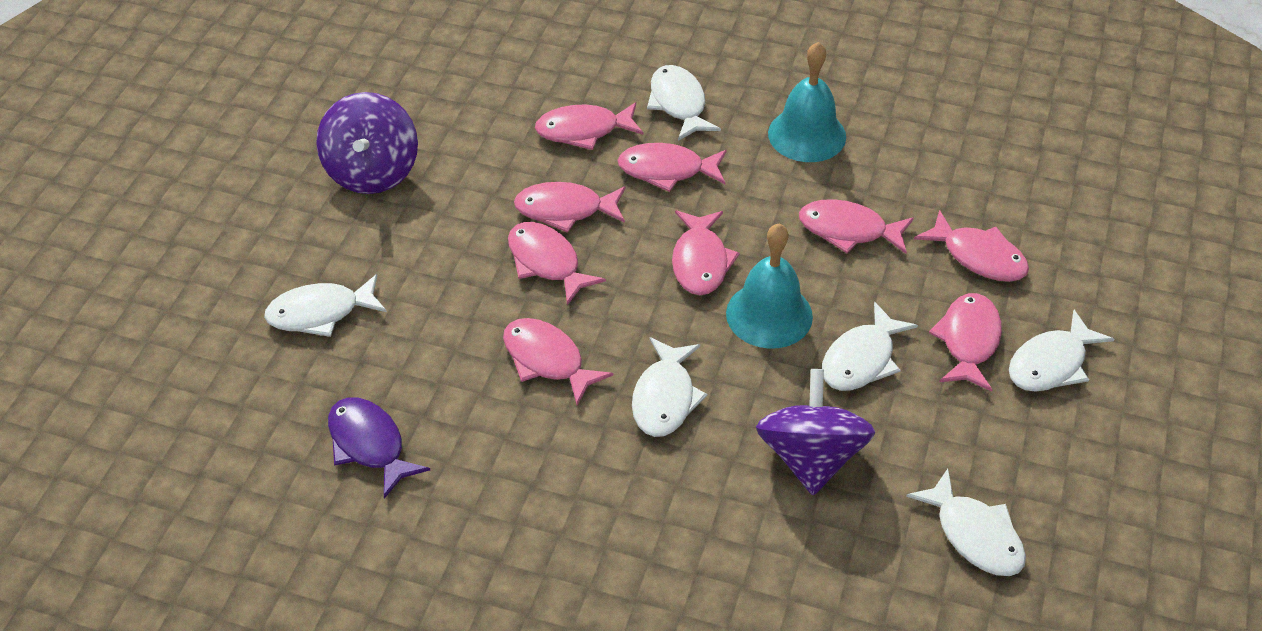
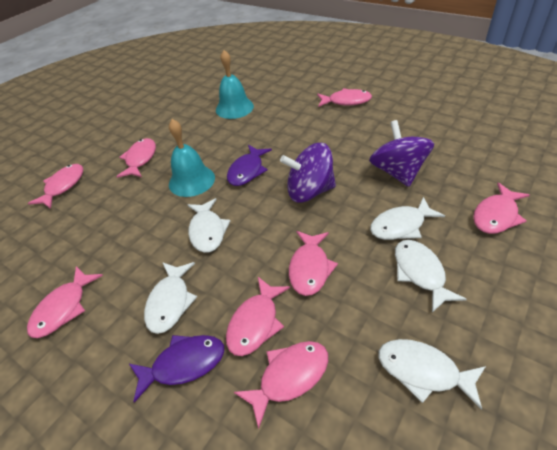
pink fish: [503,318,613,405] [508,222,606,305] [514,182,625,233] [535,102,644,150] [617,143,727,192] [672,210,740,295] [799,199,914,254] [914,210,1029,282] [929,293,1002,392] = 9 -> [27,266,103,338] [28,164,83,209] [116,138,156,178] [226,277,290,356] [234,341,328,429] [289,231,338,296] [317,88,372,107] [473,182,530,234] = 8
purple fish: [328,397,430,499] = 1 -> [129,335,224,403] [227,145,272,186] = 2
white fish: [264,274,387,337] [632,337,707,437] [647,65,721,141] [822,302,918,391] [906,469,1026,576] [1009,310,1114,392] = 6 -> [144,262,197,334] [188,198,231,253] [370,197,445,240] [379,339,486,410] [395,240,467,313] = 5

